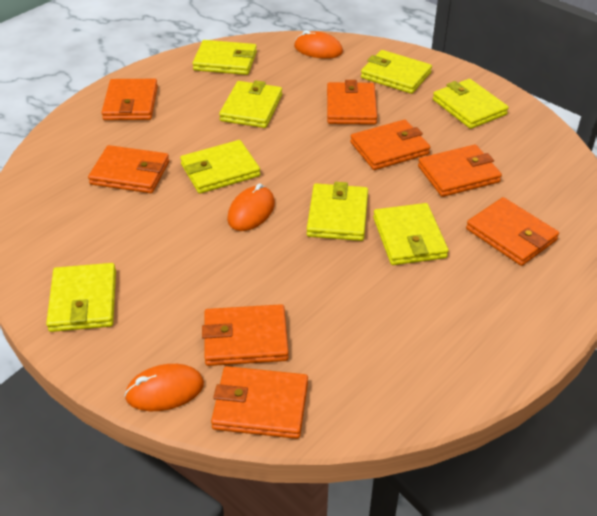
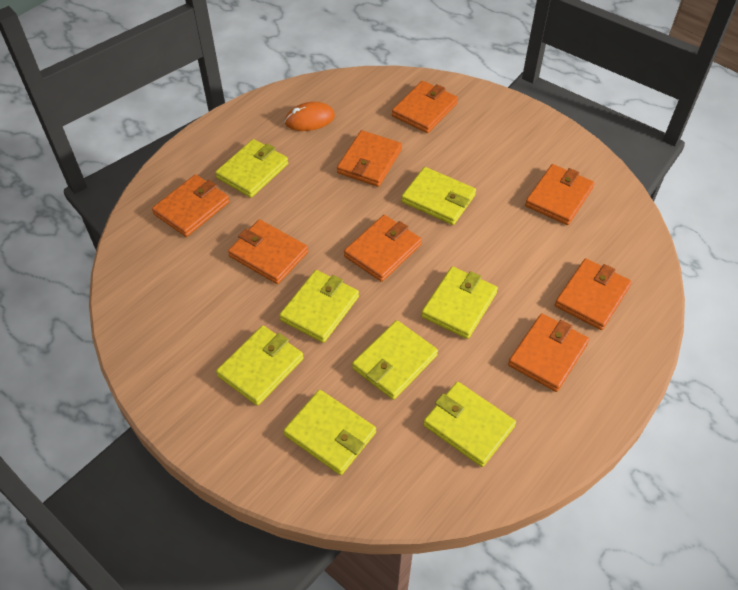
orange mouse: [124,364,204,411] [227,183,275,231] [294,30,343,59] = 3 -> [285,102,335,131] = 1

